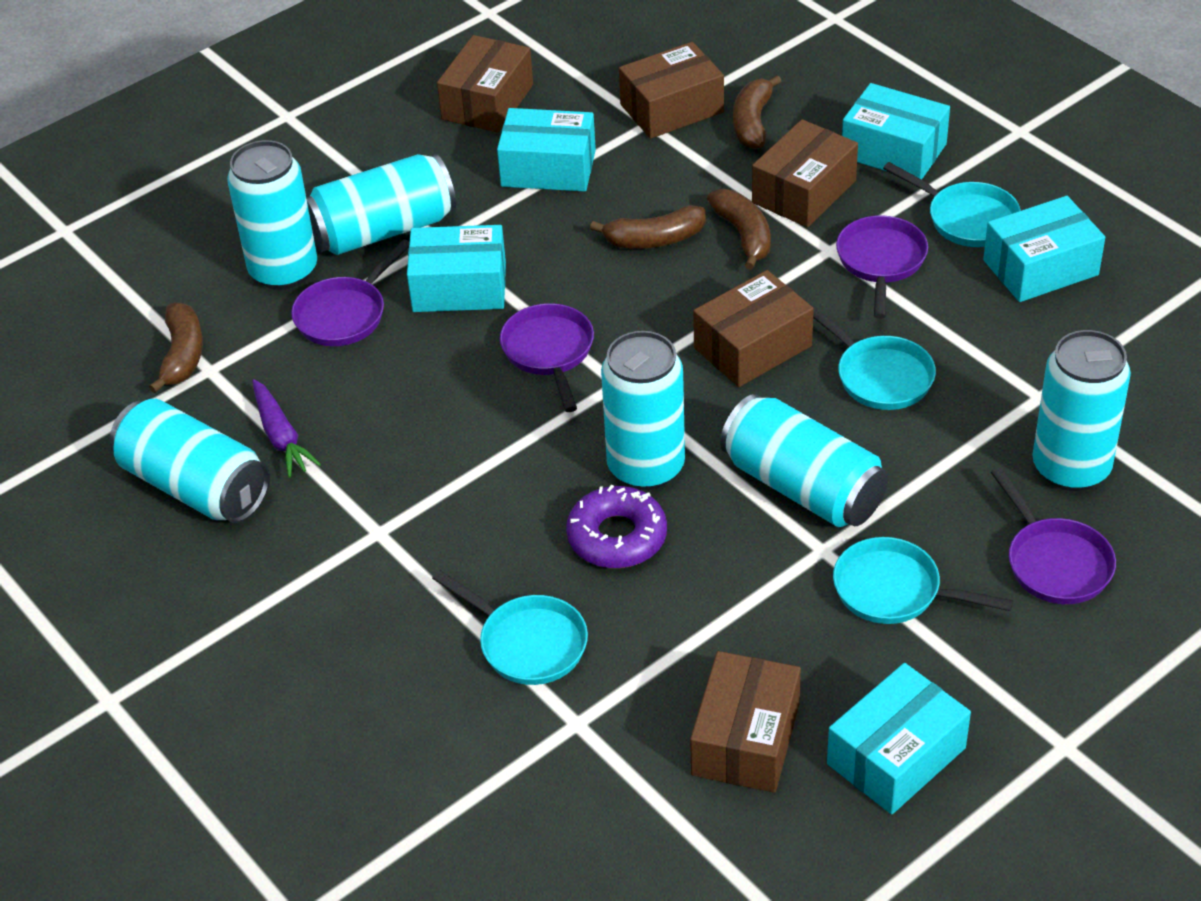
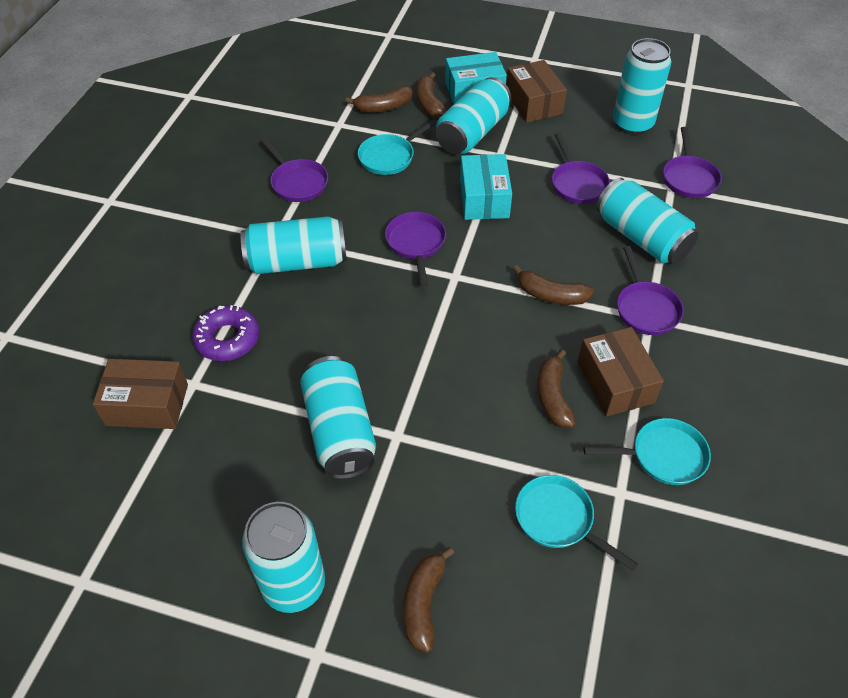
brown banana: [149,302,203,393] [590,205,706,249] [707,189,770,270] [733,75,781,149] = 4 -> [345,86,413,112] [403,547,454,653] [416,72,446,118] [513,265,594,305] [537,349,575,428] = 5
brown box: [437,35,533,133] [619,42,724,139] [690,651,801,793] [693,270,814,387] [752,119,858,227] = 5 -> [93,359,188,429] [506,60,567,123] [578,327,664,416] = 3
purple carrot: [252,379,321,478] = 1 -> none = 0
purple pan: [291,239,410,346] [500,303,594,412] [836,215,928,319] [990,467,1116,604] = 4 -> [261,138,328,202] [385,212,446,287] [552,133,610,204] [617,246,684,335] [663,127,722,198] = 5
turquoise box: [407,225,506,312] [497,108,596,192] [827,663,971,814] [842,83,950,180] [983,196,1105,302] = 5 -> [445,52,507,104] [460,154,512,220] = 2
turquoise pan: [432,570,588,685] [809,303,936,410] [833,537,1013,624] [883,162,1021,247] = 4 -> [358,119,437,175] [515,475,638,571] [584,418,711,485] = 3

